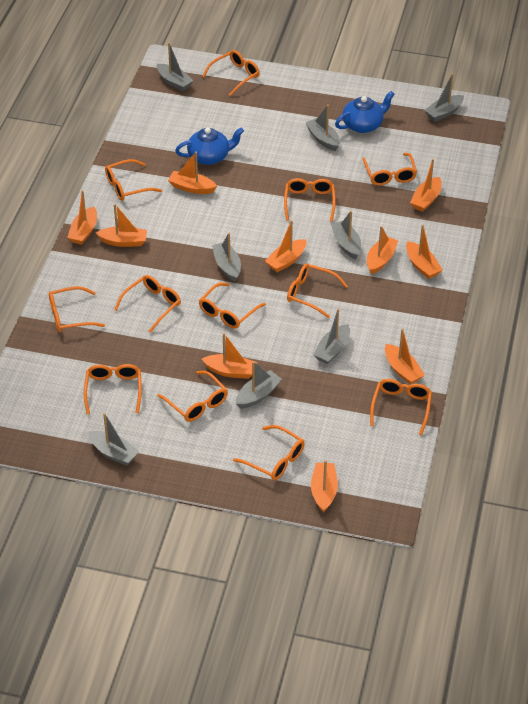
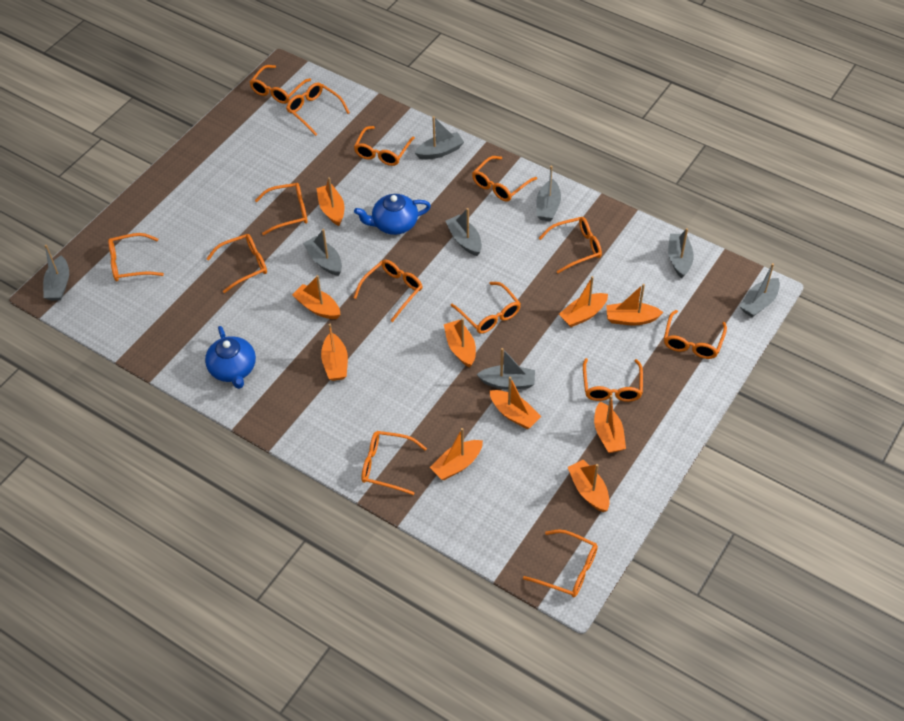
orange glasses: [49,286,105,332] [84,364,142,414] [105,159,162,201] [114,275,181,333] [158,371,228,422] [199,282,266,329] [202,50,260,96] [233,425,305,480] [284,178,336,222] [287,264,348,318] [362,153,417,186] [370,379,432,435] = 12 -> [108,233,164,281] [206,234,267,293] [250,65,311,104] [255,183,308,235] [286,82,350,136] [354,126,415,166] [354,260,422,322] [361,431,427,495] [451,282,521,334] [472,156,537,202] [523,530,598,597] [539,217,602,273] [583,358,643,402] [664,310,727,359] = 14

